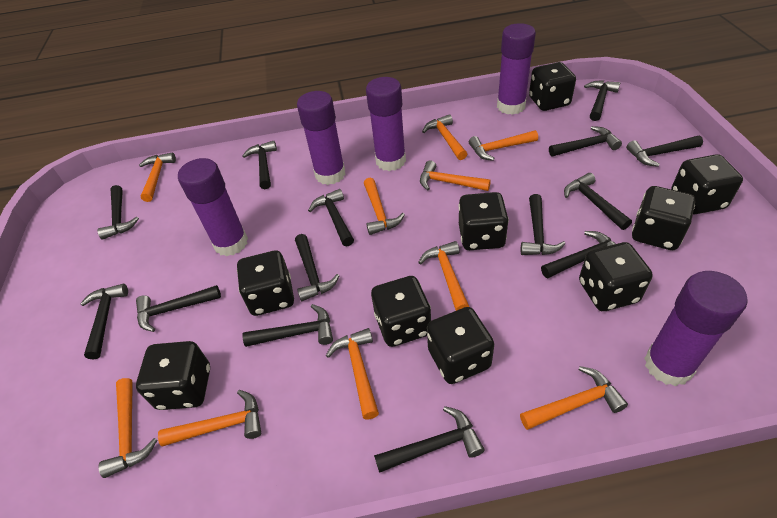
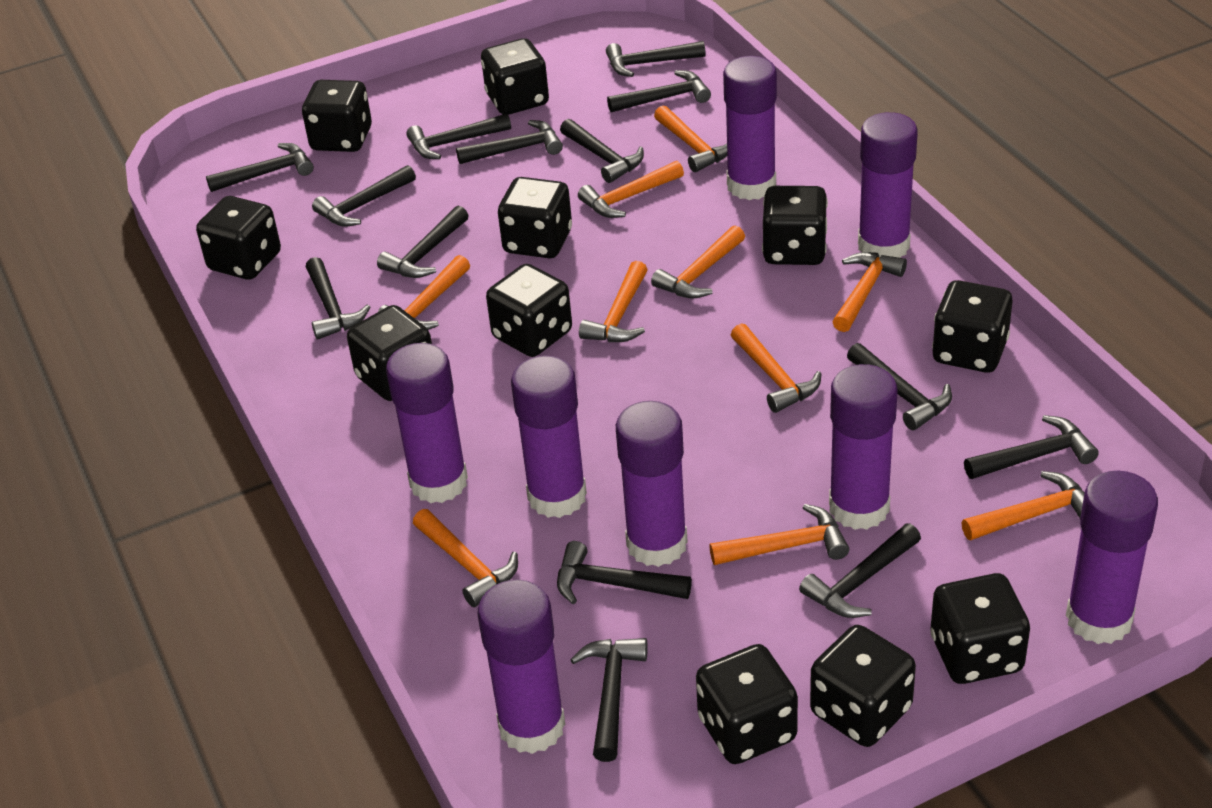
black dice: [136,341,210,410] [237,250,294,316] [371,276,431,347] [427,307,494,384] [459,192,509,250] [529,62,576,111] [579,242,653,311] [632,186,695,250] [671,154,743,214] = 9 -> [196,196,281,280] [302,80,372,152] [347,305,432,401] [481,38,549,115] [486,264,572,357] [498,177,572,258] [696,644,798,764] [762,186,828,265] [810,625,916,747] [931,573,1030,684] [932,280,1013,373] = 11
purple glue stick: [178,158,248,256] [297,91,346,185] [366,77,406,171] [497,23,536,115] [644,271,748,386] = 5 -> [386,343,468,503] [478,580,565,754] [511,356,587,518] [616,401,687,567] [723,56,777,200] [829,364,898,530] [858,112,918,258] [1066,471,1158,644] = 8

